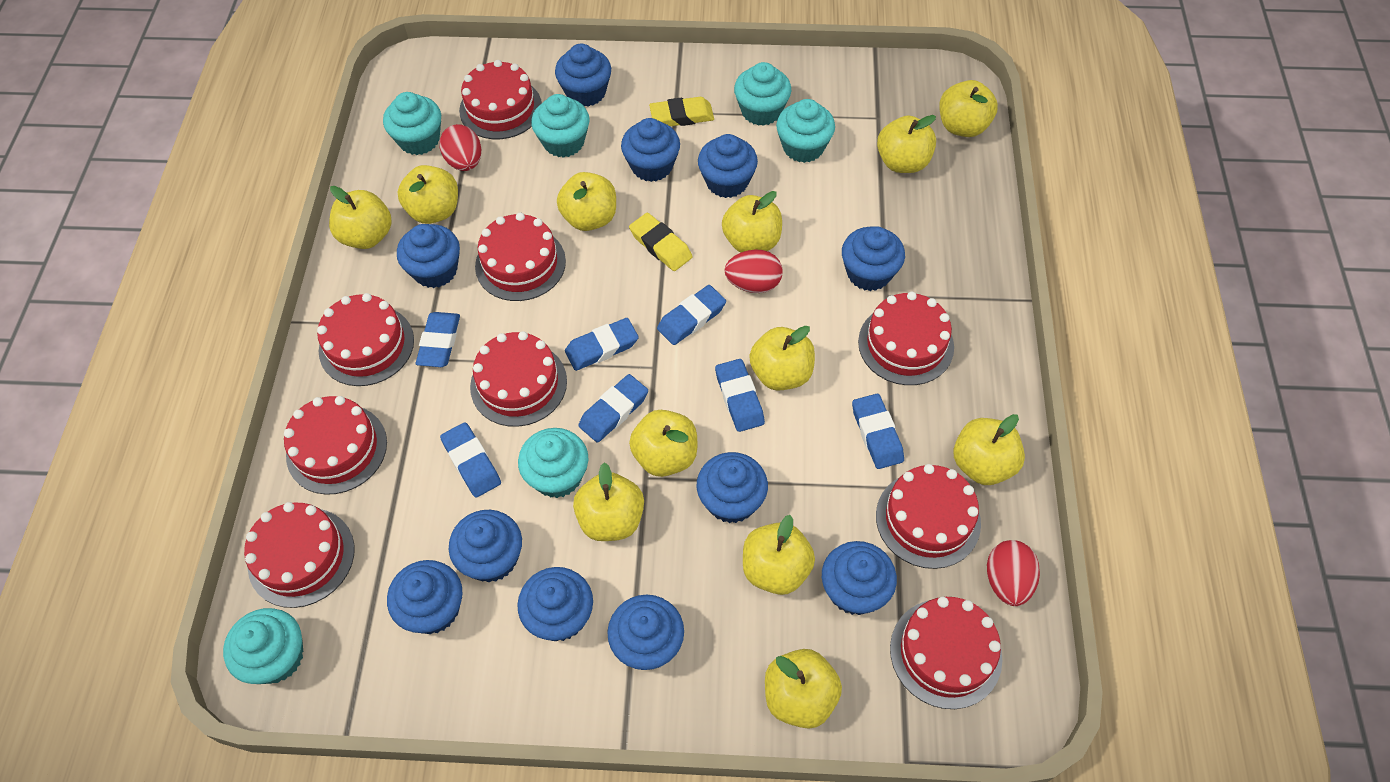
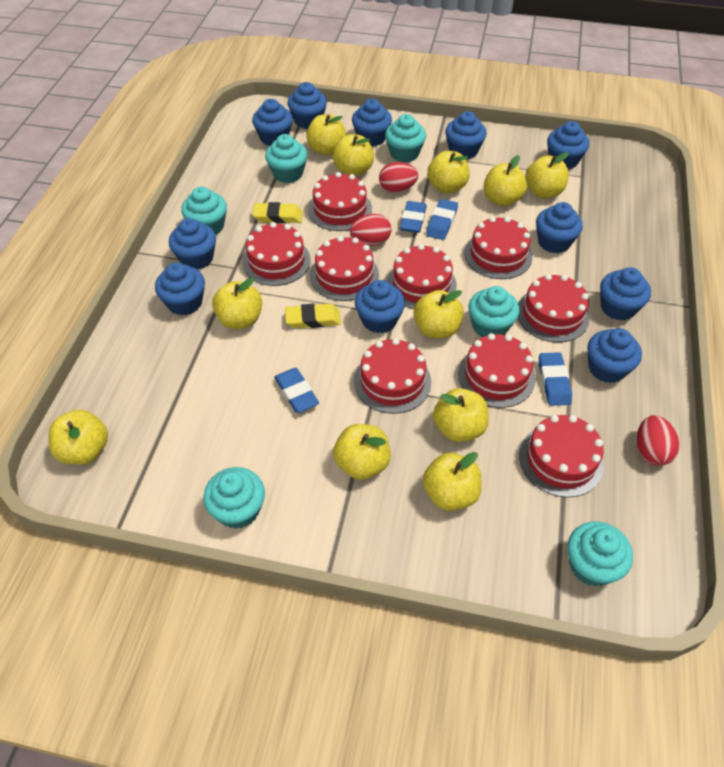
blue eraser: [416,312,460,367] [440,422,501,498] [565,318,639,371] [578,374,648,443] [657,285,726,345] [715,359,765,432] [852,394,904,469] = 7 -> [274,368,319,413] [400,201,427,233] [426,199,458,240] [539,352,572,406] = 4
yellow apple: [329,186,392,249] [398,165,458,224] [557,172,616,231] [573,463,644,541] [629,410,697,477] [722,191,782,252] [743,515,815,595] [749,326,815,391] [765,649,842,729] [877,115,936,173] [939,80,998,137] [953,414,1025,485] = 12 -> [48,410,108,465] [212,278,262,329] [306,114,347,156] [333,134,374,176] [333,424,391,480] [413,290,464,339] [423,452,482,511] [427,151,470,193] [433,388,489,442] [483,155,527,206] [525,152,569,198] = 11

